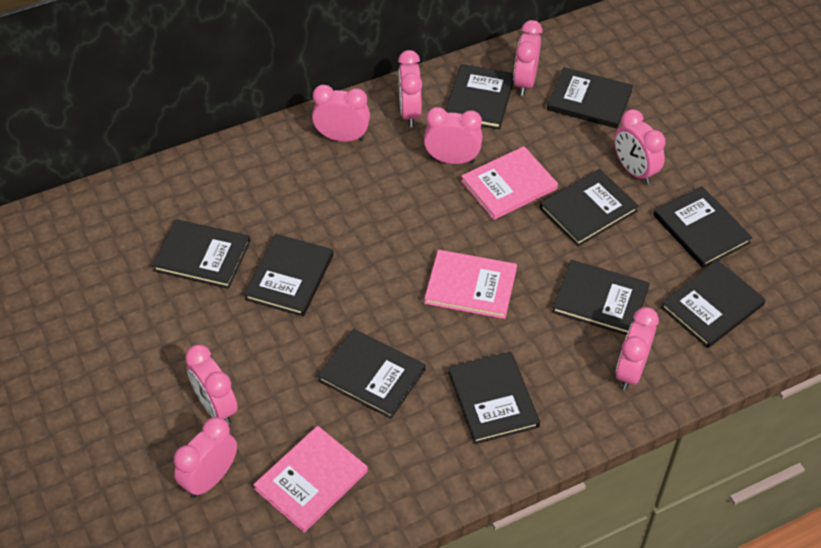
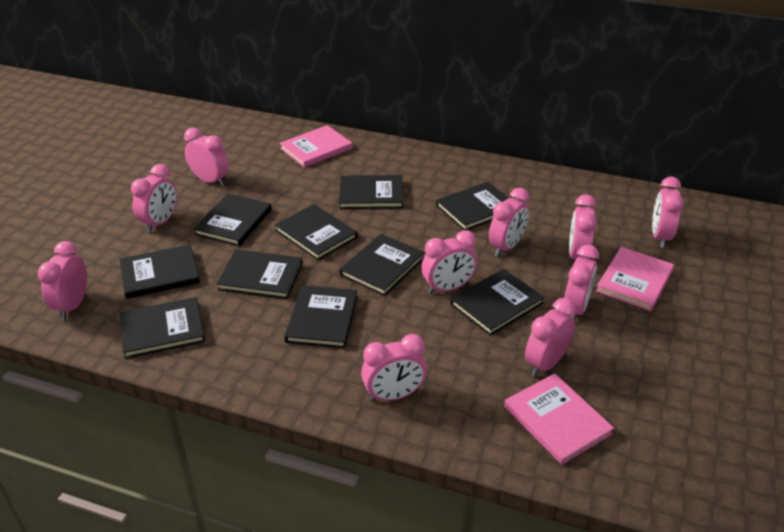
pink clock: [174,417,237,498] [185,345,238,425] [312,85,370,142] [398,50,422,127] [424,107,483,164] [513,20,543,96] [614,109,666,184] [616,307,659,390] = 8 -> [38,241,87,320] [131,164,177,232] [184,128,229,186] [361,334,427,402] [422,230,477,294] [489,188,530,256] [525,298,576,376] [564,245,599,319] [569,194,597,259] [652,177,684,248] = 10

